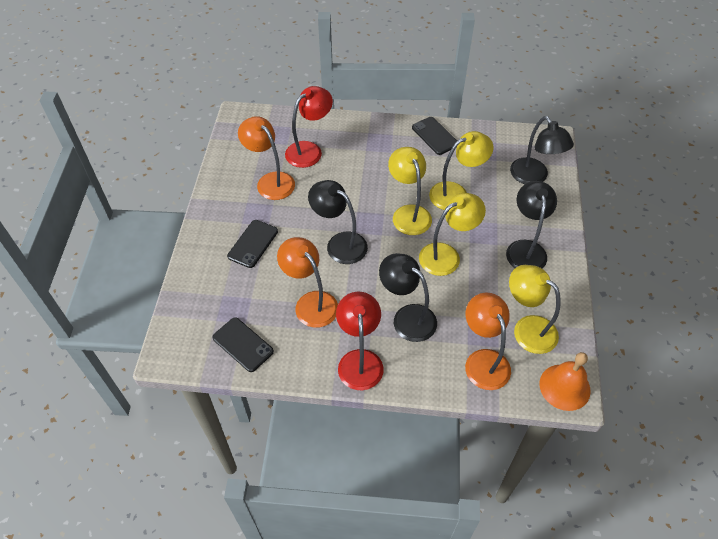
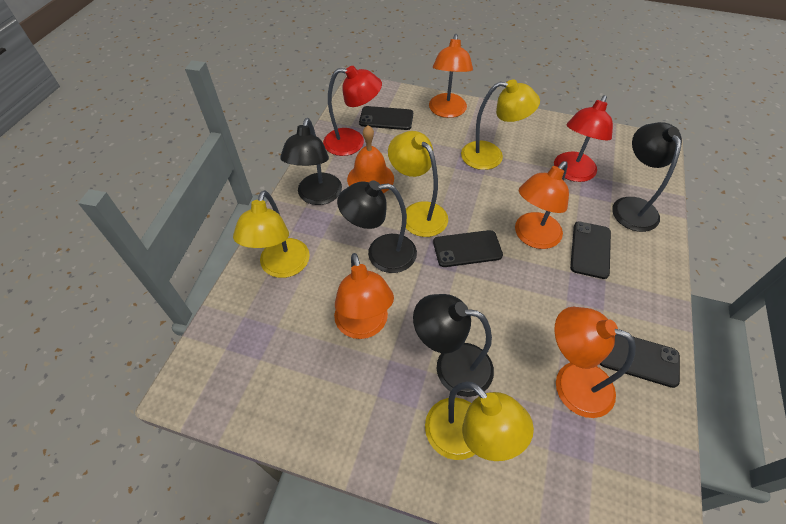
black phone: [212,318,274,372] [227,220,278,268] [412,117,457,155] = 3 -> [359,106,413,130] [433,230,503,267] [570,221,611,279] [600,335,680,388] = 4
orange lamp: [238,116,295,200] [277,237,338,328] [465,292,511,390] = 3 -> [334,253,394,339] [429,34,473,118] [515,161,569,249] [554,307,636,418] = 4

